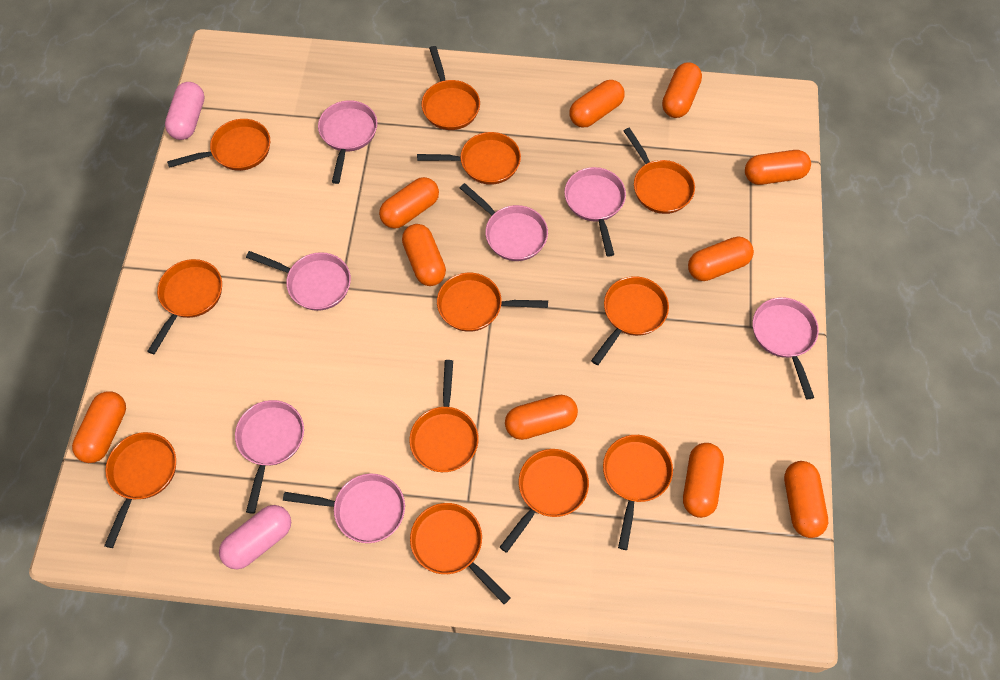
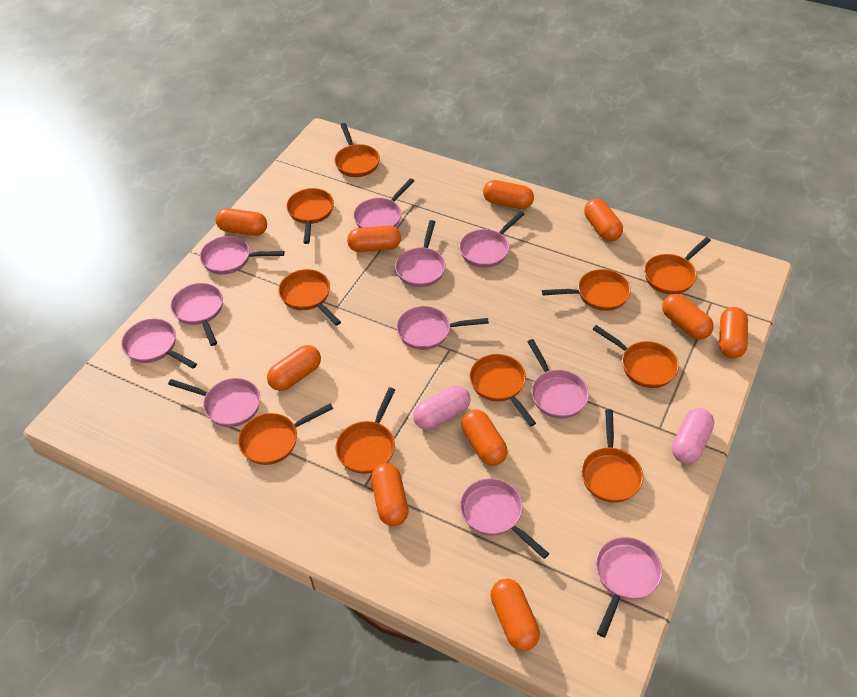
orange pan: [104,432,176,548] [147,259,222,354] [167,119,270,171] [410,360,479,472] [410,503,511,604] [417,132,521,185] [422,46,480,130] [437,273,548,332] [500,449,589,553] [591,276,669,365] [603,435,673,550] [624,128,695,214] = 12 -> [238,403,333,465] [278,269,341,326] [286,188,334,244] [335,123,380,177] [336,387,395,474] [470,354,536,426] [542,269,631,311] [581,409,643,503] [593,325,679,388] [644,237,711,294] = 10
pink pan: [235,400,304,514] [246,251,351,311] [283,474,405,543] [318,100,377,184] [460,183,548,261] [564,167,626,257] [753,297,819,399] = 7 -> [121,319,197,369] [168,378,260,427] [171,283,223,346] [200,236,285,275] [353,178,414,228] [395,220,446,287] [396,306,489,350] [459,211,524,268] [460,478,549,559] [527,339,589,419] [596,537,663,637] = 11

